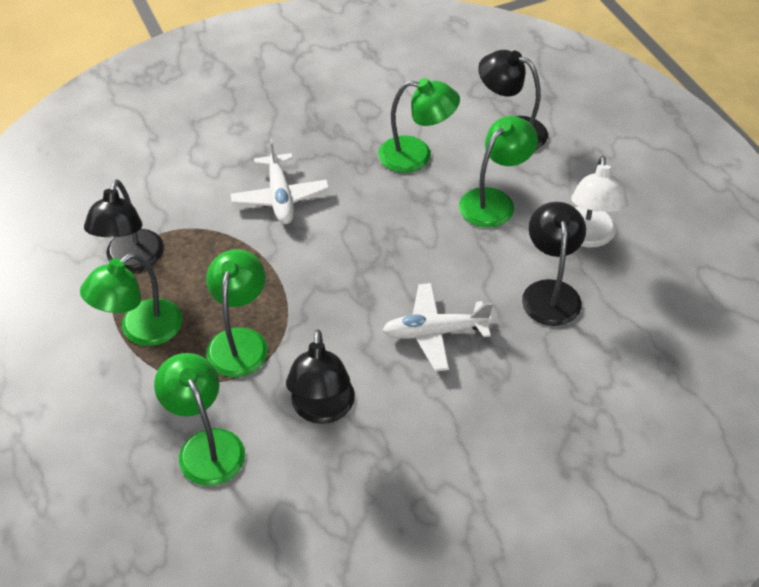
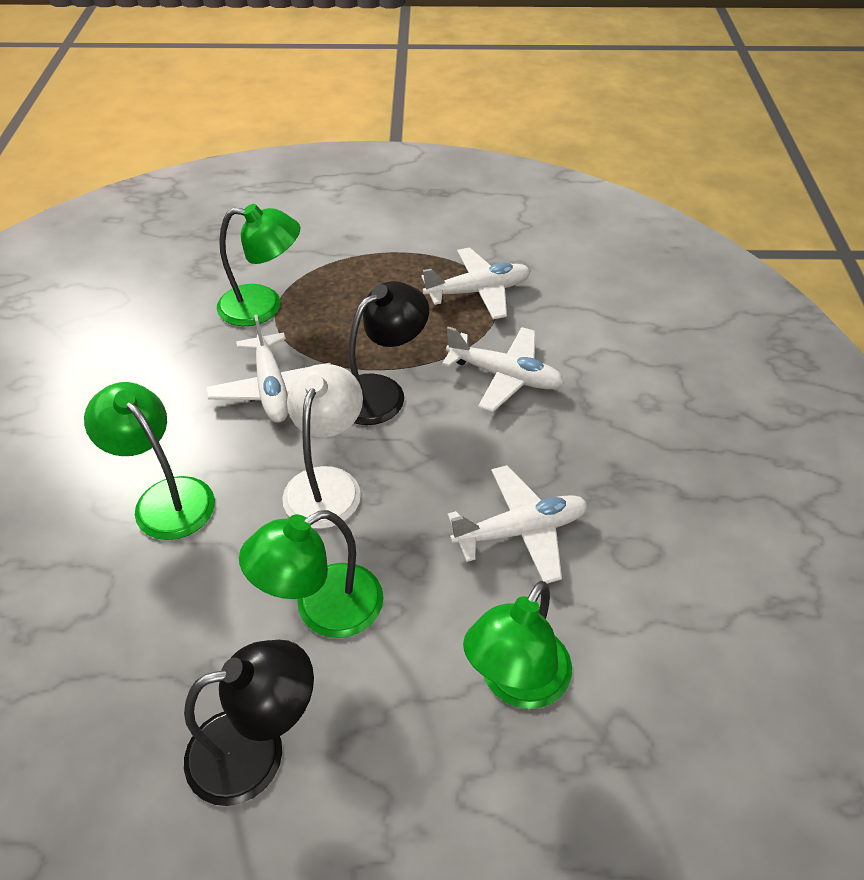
black lamp: [84,179,164,272] [286,329,355,424] [478,50,548,150] [522,202,586,326] = 4 -> [184,640,314,806] [348,281,429,425] = 2
green lamp: [80,253,182,346] [154,353,245,486] [206,249,268,377] [378,78,460,173] [459,116,538,228] = 5 -> [84,382,215,540] [217,204,300,326] [239,510,383,638] [463,581,572,709] = 4
white plane: [230,138,329,224] [383,283,493,371] = 2 -> [206,315,331,423] [421,248,531,319] [442,327,564,412] [448,465,588,584] = 4

